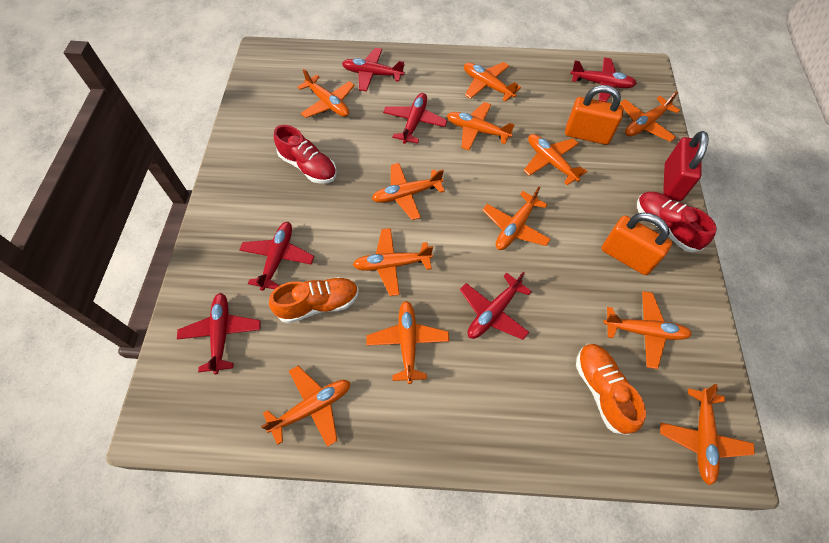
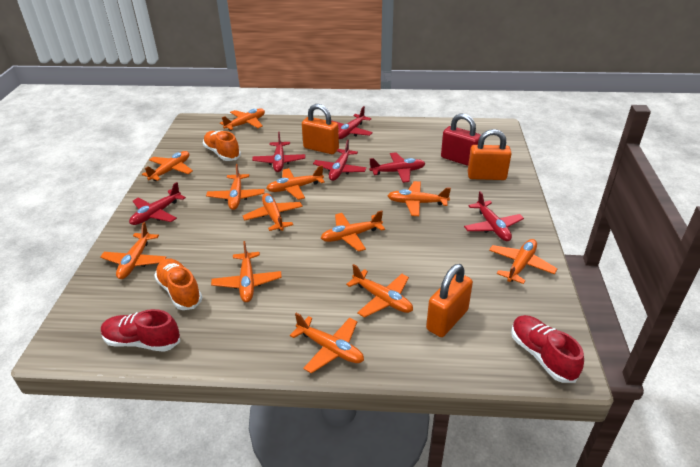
orange padlock: [565,85,624,145] [601,212,672,275] = 2 -> [302,104,339,154] [426,264,473,337] [468,129,512,180] = 3

